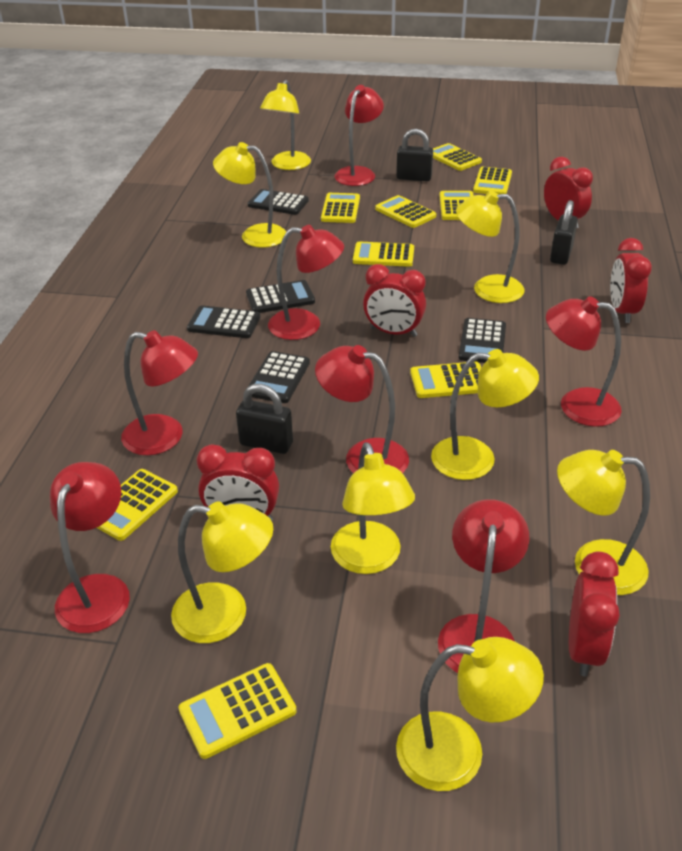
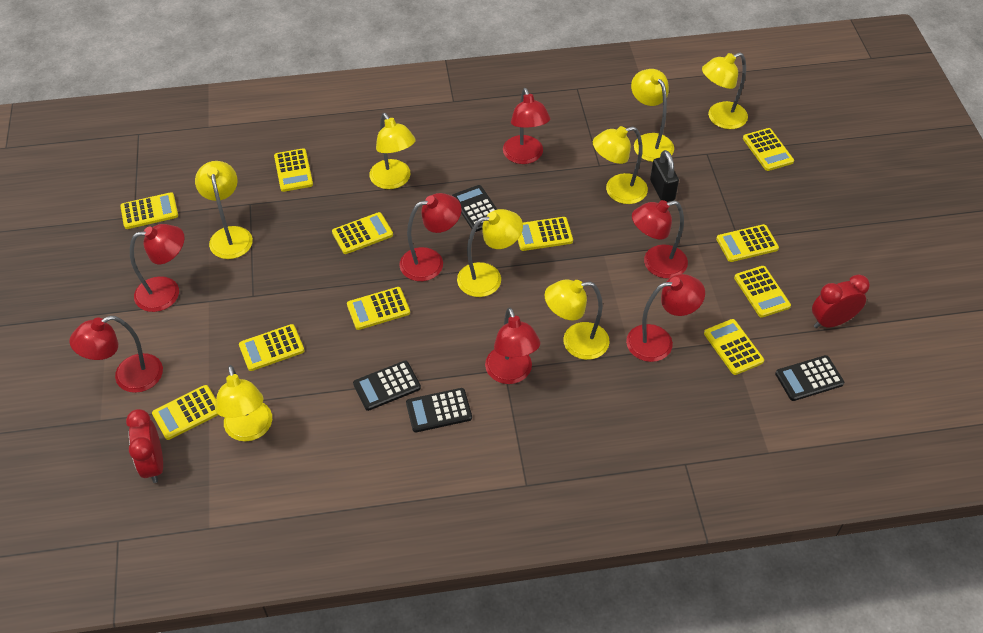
black calculator: [187,305,260,338] [246,280,315,313] [248,189,309,215] [249,351,310,403] [458,318,506,363] = 5 -> [353,361,421,411] [406,388,472,433] [452,185,497,232] [775,355,844,401] = 4
black padlock: [236,384,293,454] [396,129,433,181] [550,200,578,265] = 3 -> [650,150,679,202] = 1
red clock: [197,444,279,521] [363,264,426,337] [544,157,593,228] [569,551,620,676] [610,238,652,323] = 5 -> [126,409,163,483] [812,275,870,328] = 2
yellow calculator: [97,469,178,541] [178,663,297,759] [321,193,360,223] [353,241,414,267] [375,195,436,228] [410,361,481,398] [433,143,482,171] [439,191,474,220] [473,167,512,195] = 9 -> [120,192,178,229] [152,385,218,440] [239,324,304,371] [274,148,313,192] [332,212,393,254] [347,287,410,330] [518,217,573,251] [704,319,764,375] [716,224,779,262] [734,266,791,318] [743,128,794,171] = 11

